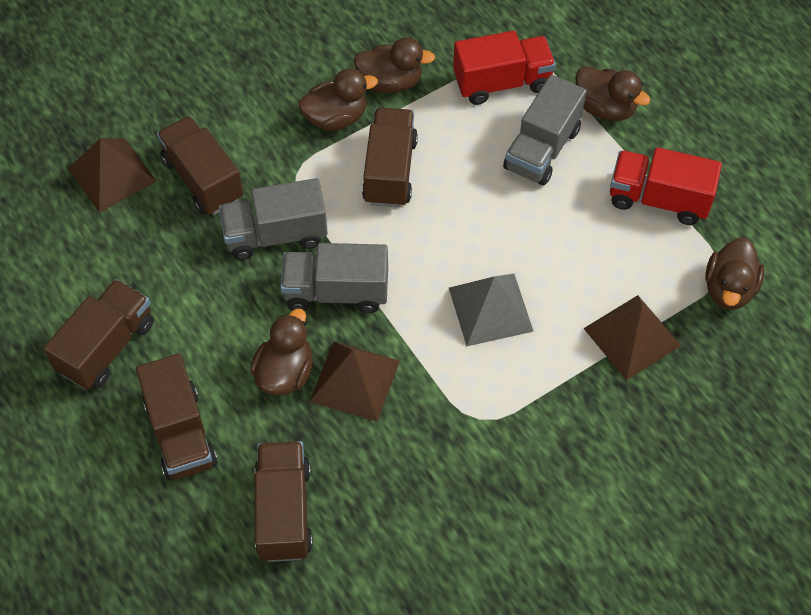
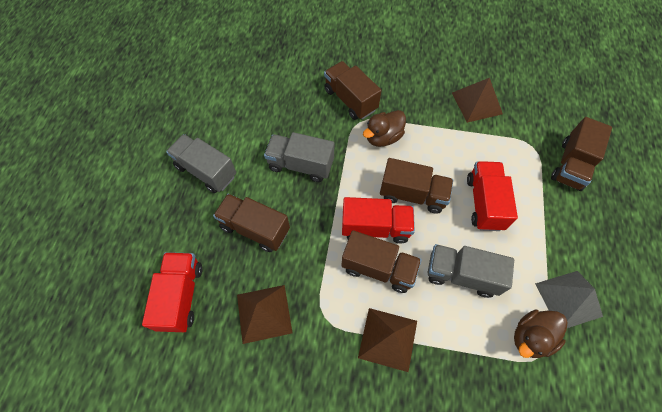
brown duck: [250,309,313,395] [299,68,378,131] [354,37,435,93] [575,66,650,121] [705,238,765,310] = 5 -> [363,110,406,147] [514,309,568,358] = 2
red truck: [453,31,556,105] [610,147,722,225] = 2 -> [142,252,203,332] [342,197,415,243] [467,161,518,231] = 3

